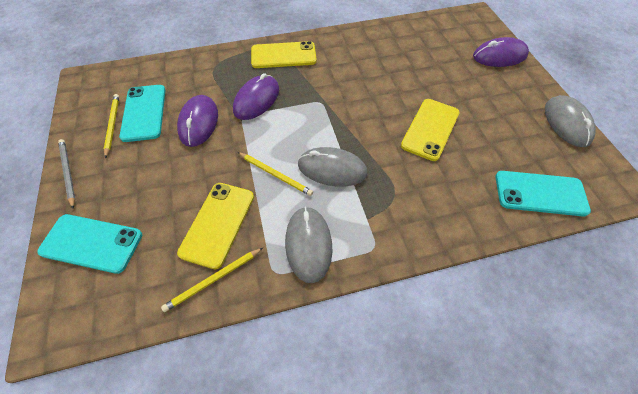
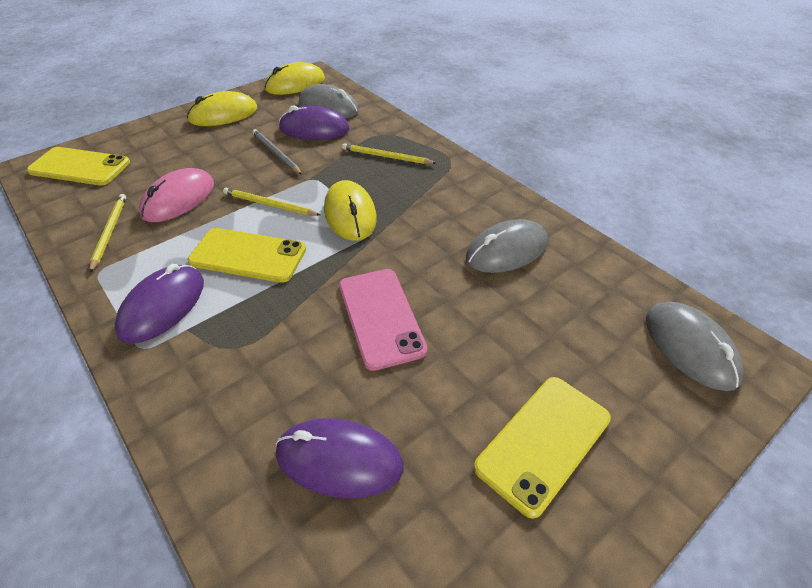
pink mouse: none = 0 -> [139,168,214,222] = 1
pink phone: none = 0 -> [339,269,428,371] = 1
turquoise phone: [37,214,142,274] [119,85,165,142] [495,171,591,216] = 3 -> none = 0
yellow mouse: none = 0 -> [187,91,257,126] [265,62,325,95] [324,180,377,241] = 3

